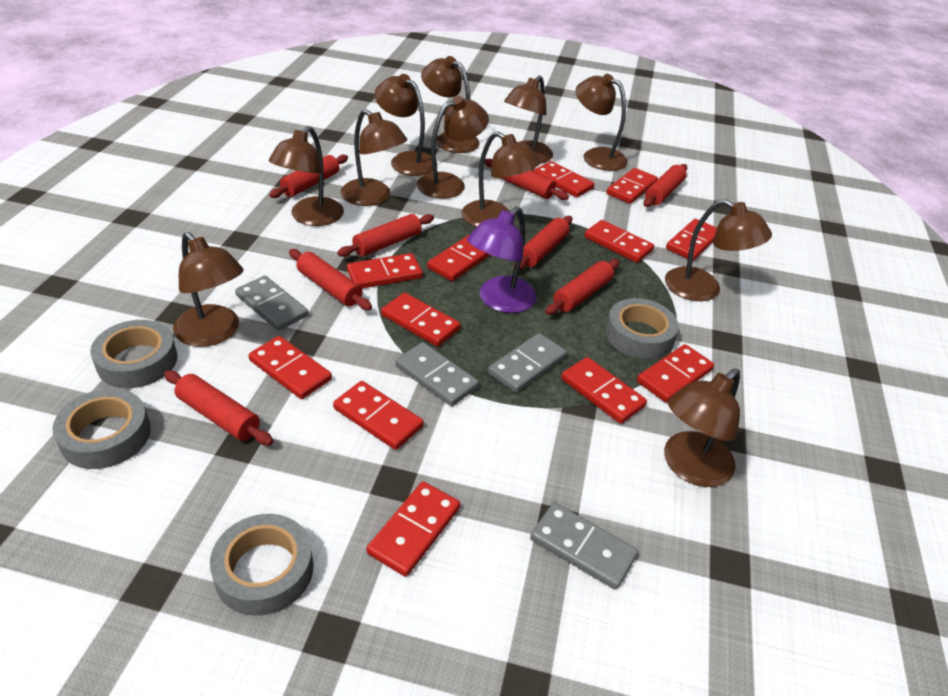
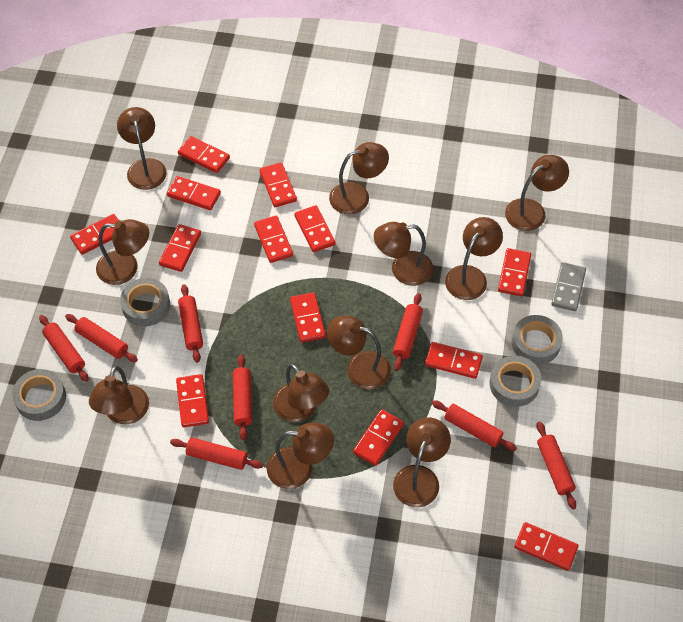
grey domino: [235,276,308,331] [395,342,479,406] [488,333,567,393] [530,503,638,590] = 4 -> [551,262,586,311] = 1
purple lamp: [467,207,537,313] = 1 -> none = 0
red domino: [248,336,332,399] [333,381,424,450] [347,253,423,289] [366,481,460,577] [381,293,461,347] [427,235,490,281] [534,161,595,197] [561,357,647,424] [584,220,654,263] [606,168,658,204] [637,344,714,403] [666,219,717,261] = 12 -> [70,214,119,255] [159,224,201,272] [167,176,221,210] [176,374,209,427] [178,136,230,173] [254,216,293,263] [260,162,297,207] [290,292,326,342] [294,205,335,252] [353,409,404,466] [425,342,483,379] [498,248,531,296] [514,522,579,571] = 13

